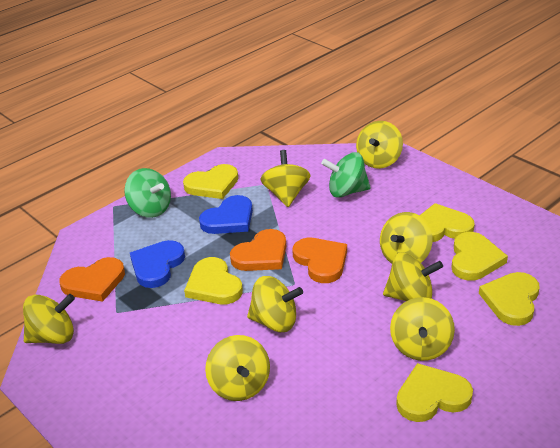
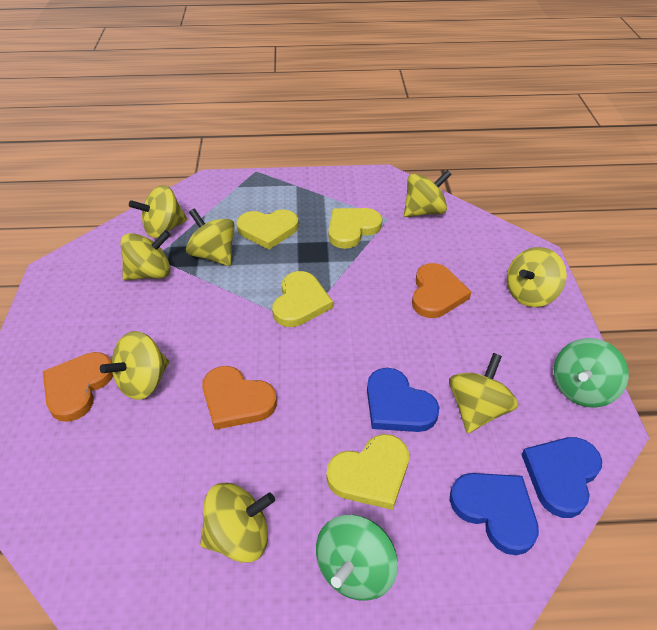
blue heart: [130,240,185,288] [199,195,253,234] = 2 -> [367,368,439,432] [450,473,539,555] [521,437,602,518] = 3
yellow heart: [183,164,238,199] [184,257,243,304] [396,363,473,422] [419,203,475,242] [451,232,508,281] [479,272,540,326] = 6 -> [236,209,299,250] [272,271,333,327] [327,434,409,510] [328,208,382,249] = 4

